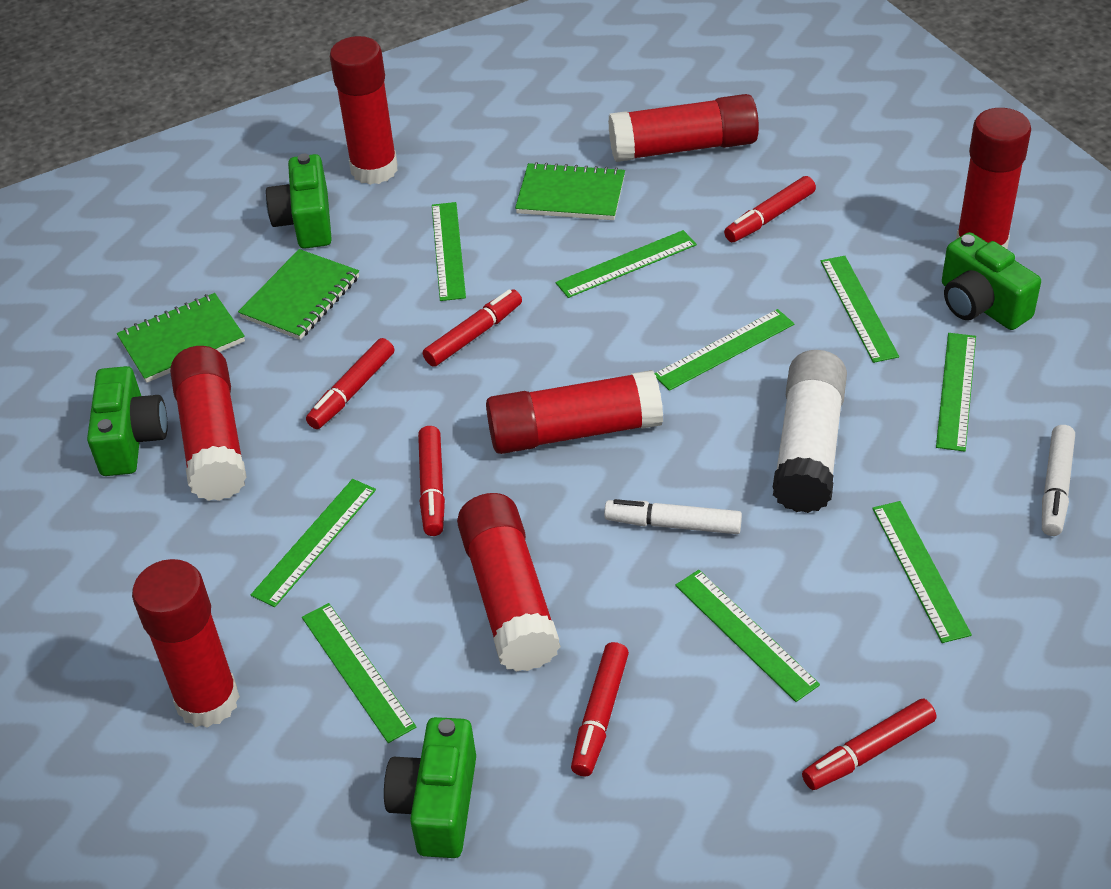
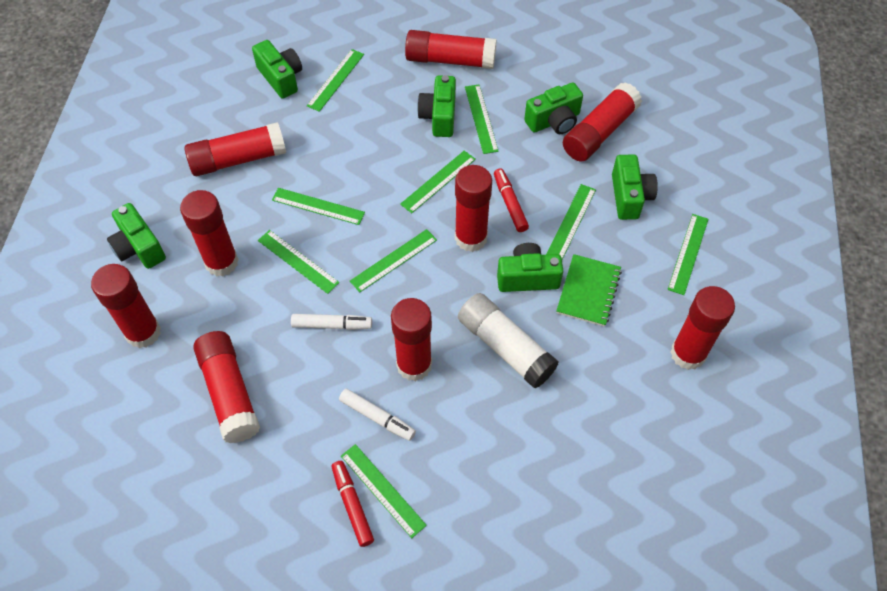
green camera: [87,366,168,476] [266,154,332,249] [384,717,476,858] [942,232,1041,330] = 4 -> [107,203,166,269] [252,40,302,99] [417,75,456,137] [497,243,563,292] [524,82,583,134] [612,155,658,220] = 6
green notebook: [117,293,245,383] [238,249,359,340] [515,162,625,220] = 3 -> [556,254,622,327] = 1
red glue stick: [132,559,240,728] [170,346,247,501] [330,36,398,185] [457,493,561,672] [486,370,663,454] [608,94,759,162] [956,108,1031,249] = 7 -> [91,264,161,348] [180,190,238,277] [185,122,286,176] [193,331,260,443] [391,298,432,381] [405,30,497,69] [455,165,492,252] [563,82,642,161] [670,286,735,370] = 9
red marker: [306,338,394,429] [418,426,445,536] [423,289,522,367] [571,642,629,777] [724,176,816,242] [802,699,936,790] = 6 -> [331,461,374,547] [494,168,529,232] = 2

